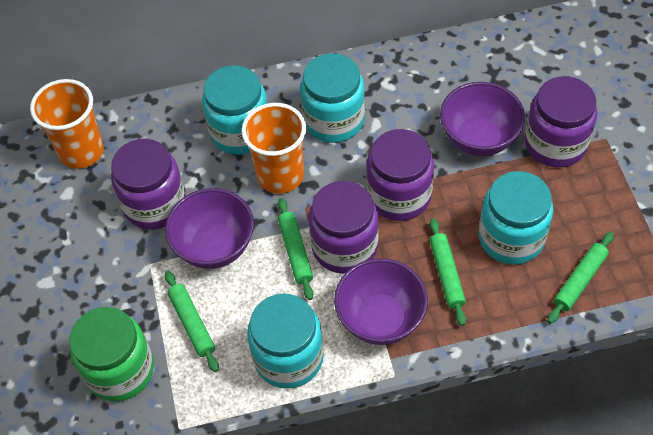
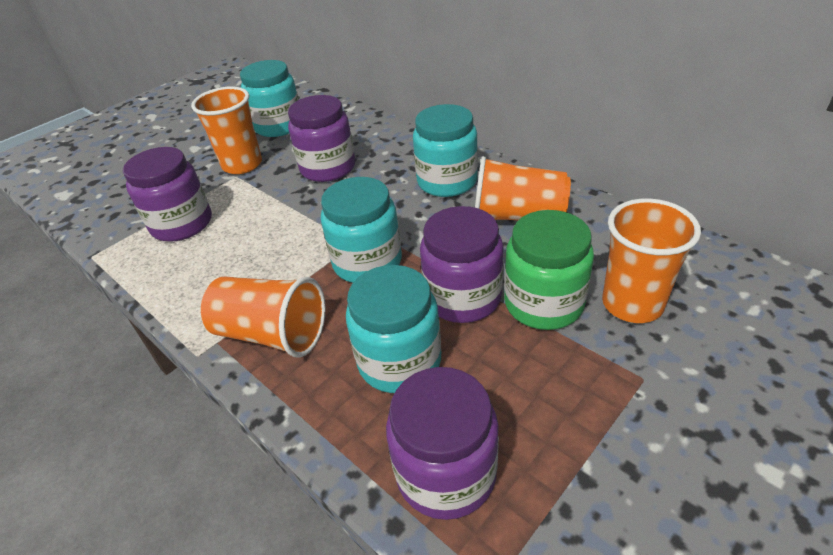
green rolling pin: [165,271,219,372] [278,198,313,300] [429,218,466,326] [548,232,614,324] = 4 -> none = 0
orange cup: [30,79,104,169] [241,103,306,194] = 2 -> [191,86,262,174] [201,277,326,357] [475,156,571,220] [602,199,701,323] = 4
purple bowl: [165,188,254,269] [334,258,428,345] [440,82,525,156] = 3 -> none = 0

